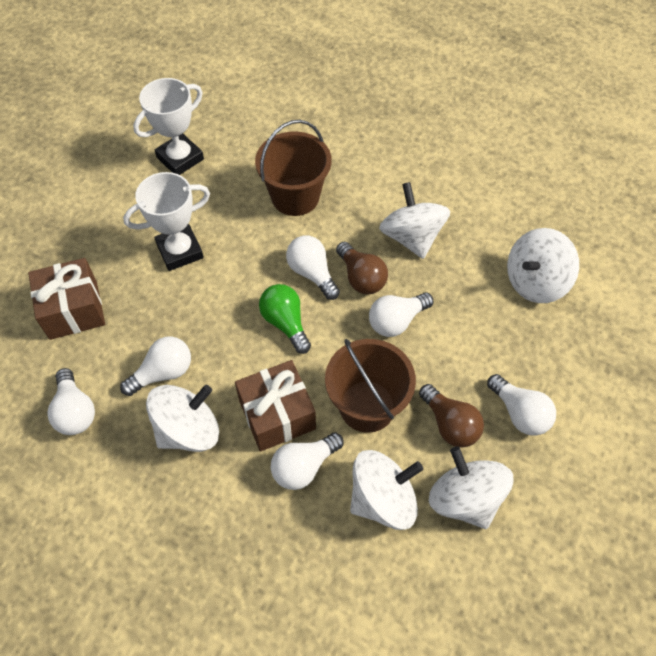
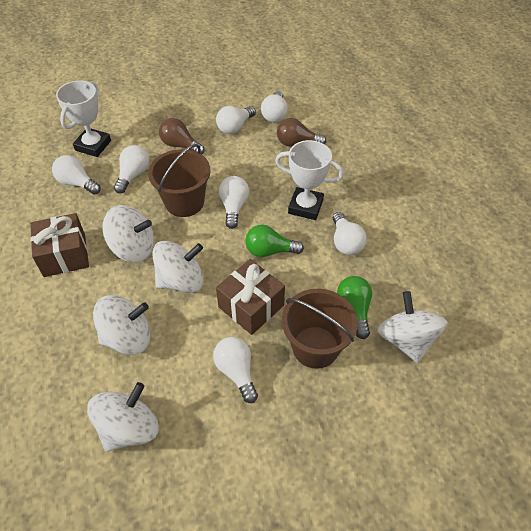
green light bulb: [259,284,311,354] = 1 -> [245,225,304,257] [337,276,372,339] = 2
white light bulb: [47,368,95,435] [120,336,191,396] [271,433,344,490] [286,236,340,300] [369,292,434,337] [487,374,556,436] = 6 -> [52,155,101,195] [114,145,149,194] [213,337,258,403] [216,106,256,134] [219,176,249,229] [261,91,288,122] [333,212,367,255] = 7

